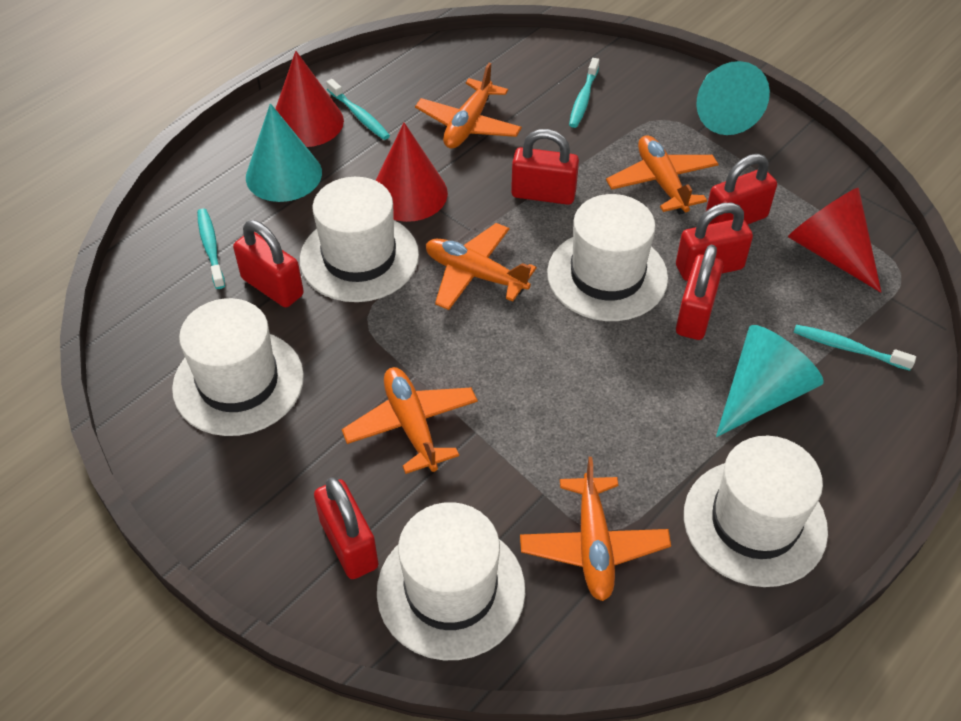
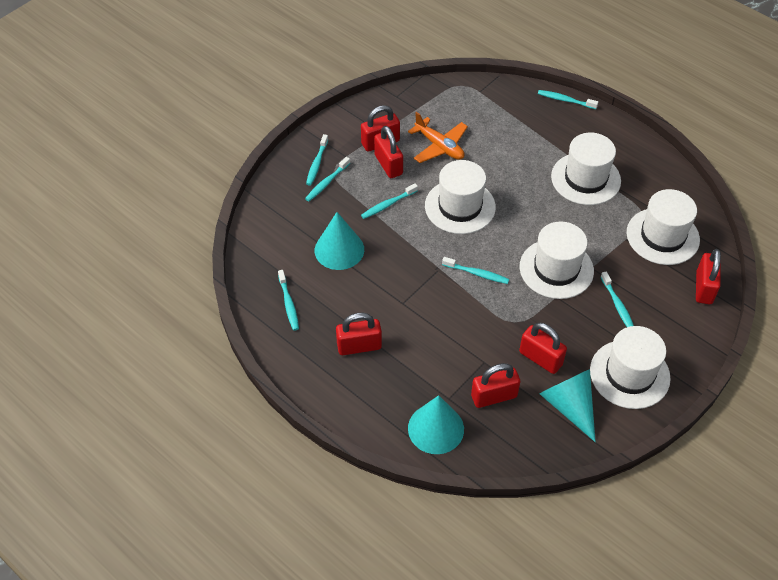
orange plane: [342,367,478,474] [415,63,522,149] [426,223,536,310] [520,457,671,601] [606,135,719,215] = 5 -> [408,112,468,163] = 1
red cone: [275,51,344,147] [375,123,448,222] [788,188,881,292] = 3 -> none = 0
turquoise toothbrush: [197,208,225,289] [326,79,390,140] [569,58,599,128] [793,325,916,371] = 4 -> [278,270,299,331] [305,157,350,202] [306,134,328,186] [361,183,418,219] [442,257,509,284] [538,90,598,109] [601,271,634,327] = 7

